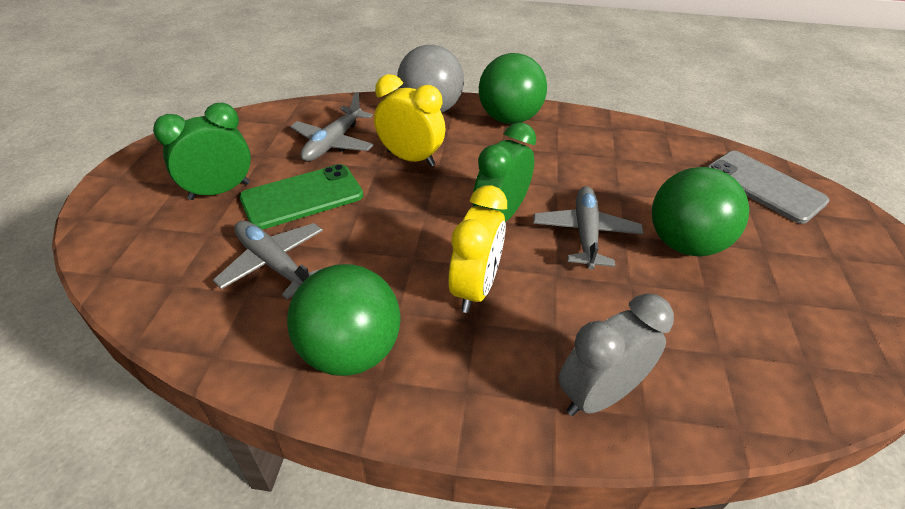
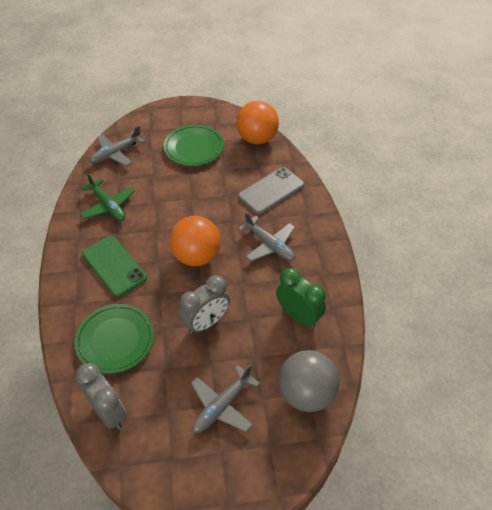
green ball: [287,264,400,376] [479,53,547,124] [652,167,749,256] = 3 -> none = 0
green clock: [153,103,251,200] [473,122,536,222] = 2 -> [276,268,326,328] = 1
green plane: none = 0 -> [80,173,135,221] = 1
green plate: none = 0 -> [74,304,154,374] [164,125,224,166] = 2
grey clock: [559,293,674,416] = 1 -> [76,363,126,429] [179,275,230,334] = 2
orange ball: none = 0 -> [170,216,220,266] [236,101,279,144] = 2
yellow clock: [374,74,445,167] [448,185,507,313] = 2 -> none = 0

